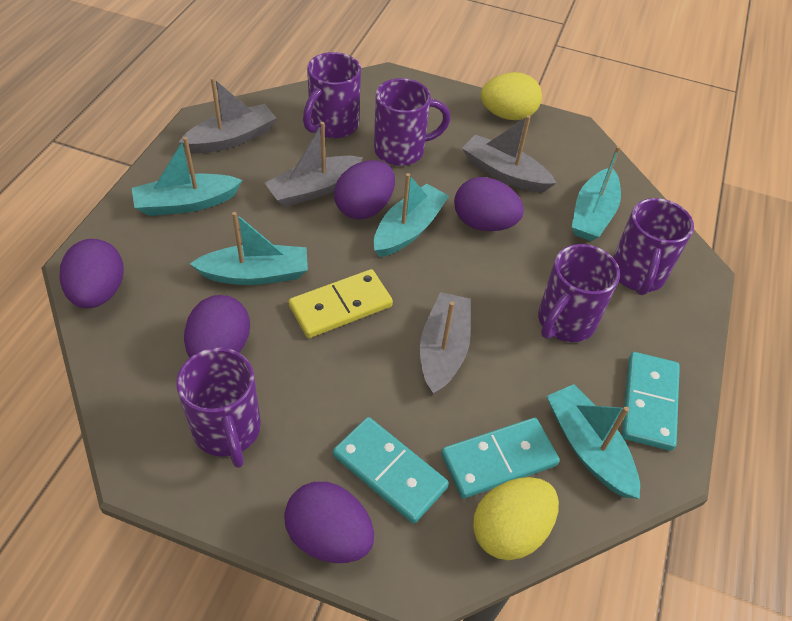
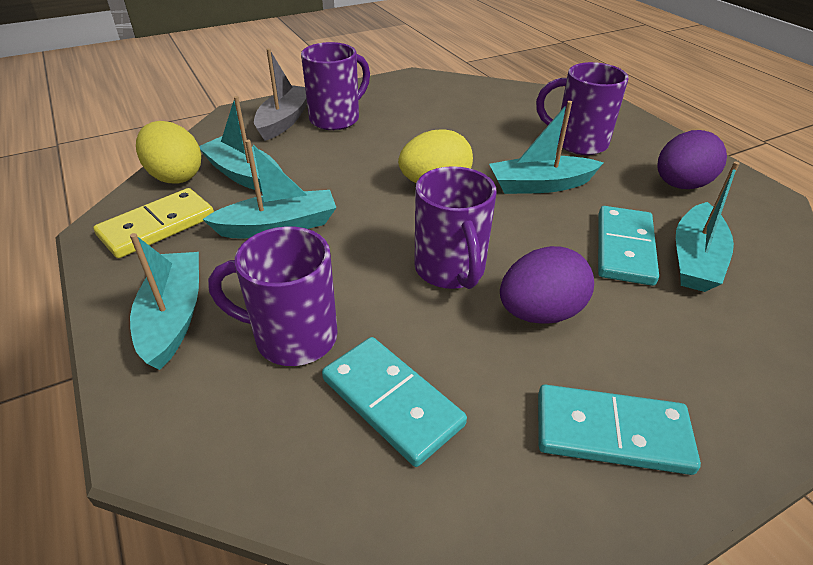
grey boat: [179,77,277,153] [265,122,363,207] [420,292,471,395] [462,115,556,192] = 4 -> [254,48,307,141] = 1
purple egg: [59,239,124,309] [184,295,250,358] [284,482,374,563] [334,160,395,219] [454,177,524,231] = 5 -> [500,246,594,324] [657,130,727,189] = 2
purple mug: [176,348,261,468] [303,52,361,138] [374,78,451,166] [538,244,620,342] [613,198,694,295] = 5 -> [208,226,338,366] [301,42,370,130] [414,166,497,289] [536,62,629,155] = 4

